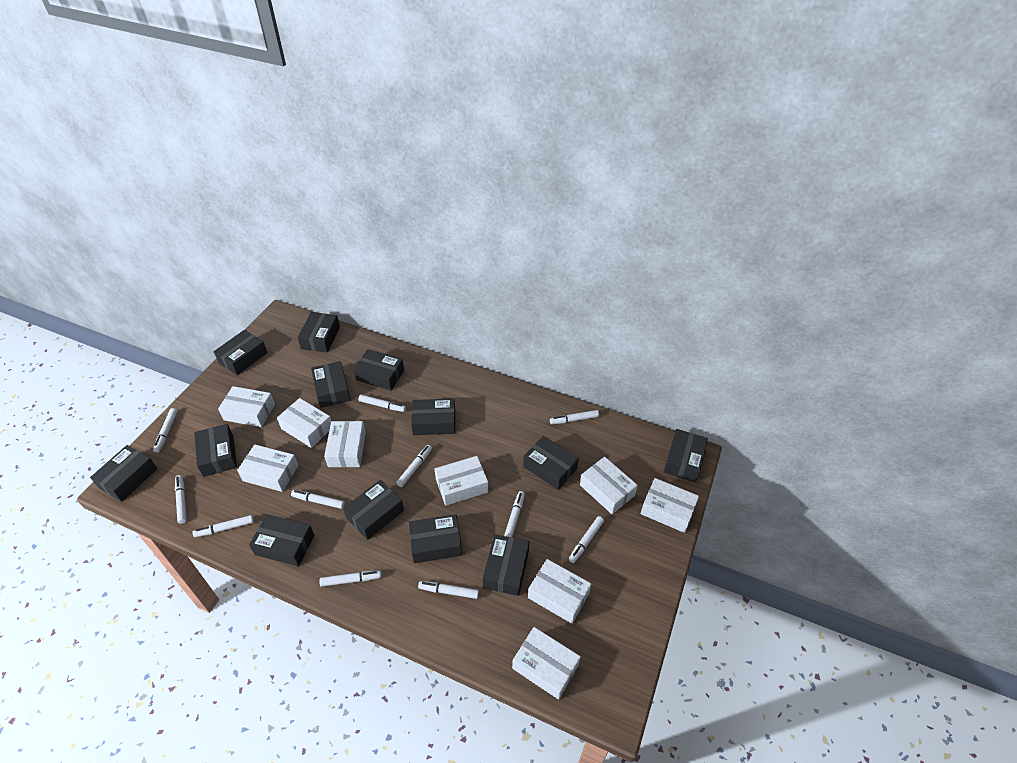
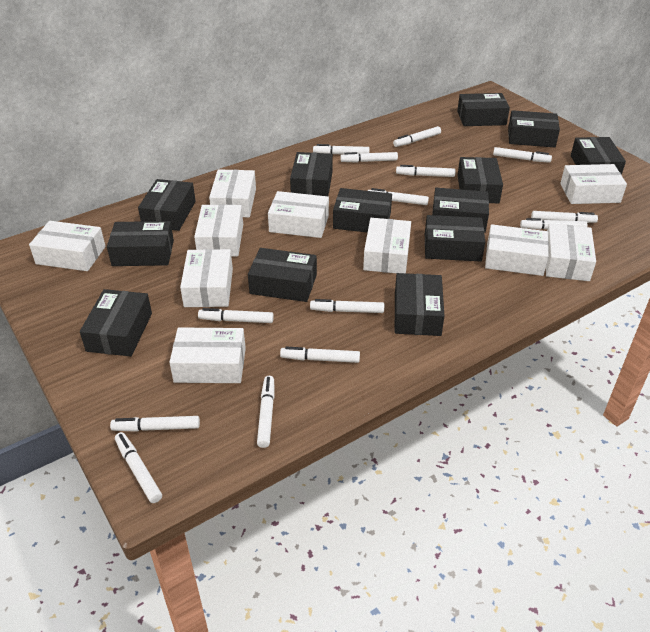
white box: [218,386,275,427] [237,444,298,492] [277,398,331,448] [324,421,366,467] [435,456,488,506] [512,627,581,700] [528,559,591,624] [580,457,638,514] [641,478,699,533] = 9 -> [29,221,106,271] [169,327,246,383] [180,249,233,307] [194,204,243,256] [209,169,256,217] [268,191,329,238] [363,218,411,273] [485,224,549,276] [546,223,596,281] [560,164,627,204] = 10
white marker: [153,408,177,453] [175,475,187,524] [193,515,254,537] [291,490,345,509] [319,570,382,587] [358,395,406,412] [396,445,432,487] [418,581,479,599] [504,491,525,537] [550,410,599,424] [569,516,604,563] = 11 -> [110,416,200,432] [115,432,162,503] [198,308,274,323] [257,376,275,448] [280,346,360,363] [310,299,384,313] [313,144,370,154] [340,152,398,163] [368,188,429,205] [393,126,441,147] [396,165,456,177] [493,147,552,163] [520,218,588,230] [531,211,598,223] = 14

